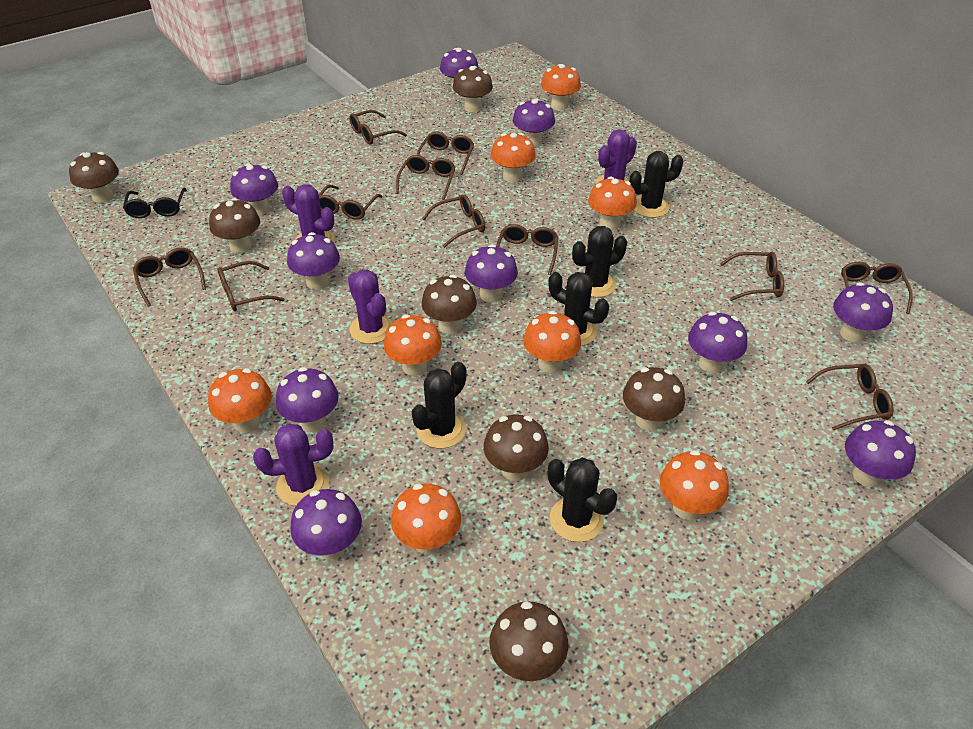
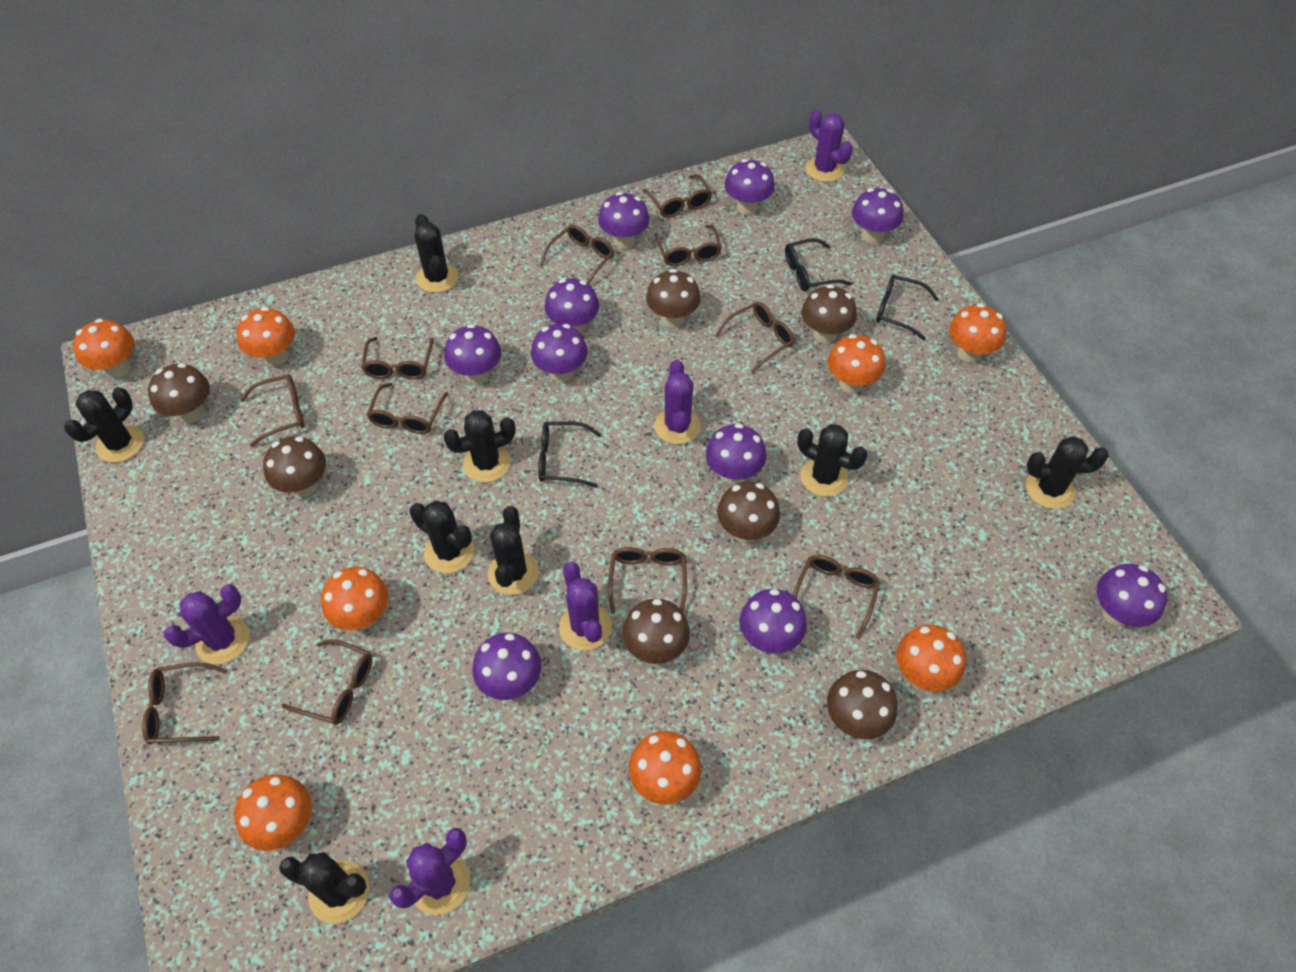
black cactus: [412,362,467,449] [548,272,609,346] [548,458,617,542] [572,226,627,298] [629,151,683,218] = 5 -> [64,387,144,463] [279,852,369,924] [410,501,474,574] [415,214,458,293] [443,410,516,483] [488,506,539,595] [797,424,868,497] [1026,436,1109,509] = 8
black glasses: [123,187,187,218] = 1 -> [538,422,601,487] [785,238,852,292] [876,275,939,340] = 3
purple cactus: [253,423,334,506] [282,184,334,242] [348,269,392,344] [595,129,637,184] = 4 -> [164,584,249,664] [390,828,470,915] [559,562,612,651] [654,360,701,444] [806,109,853,182] = 5

